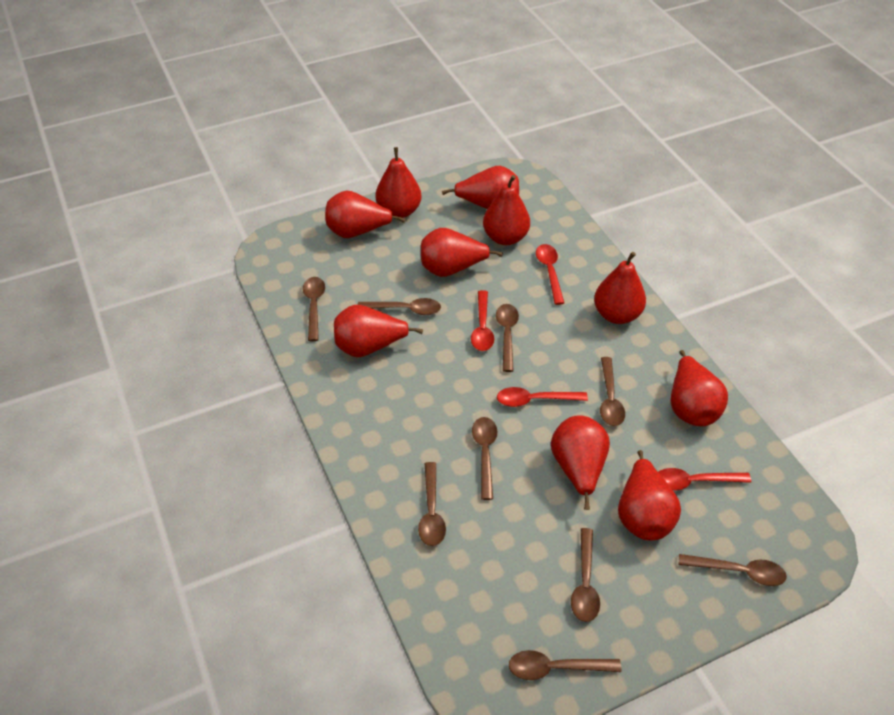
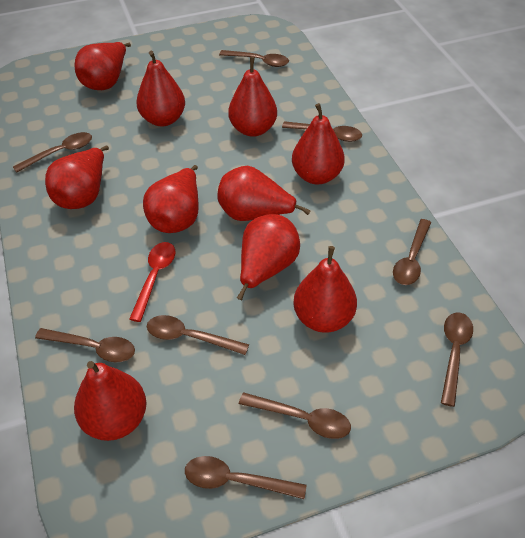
red spoon: [471,290,494,351] [497,387,588,407] [536,244,564,305] [659,468,751,491] = 4 -> [129,242,176,322] = 1

